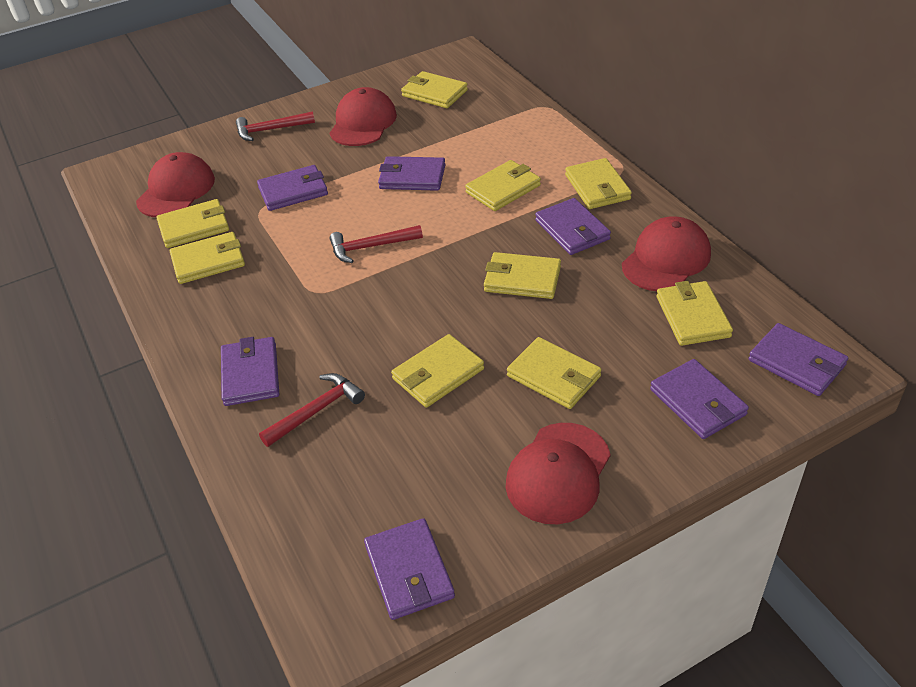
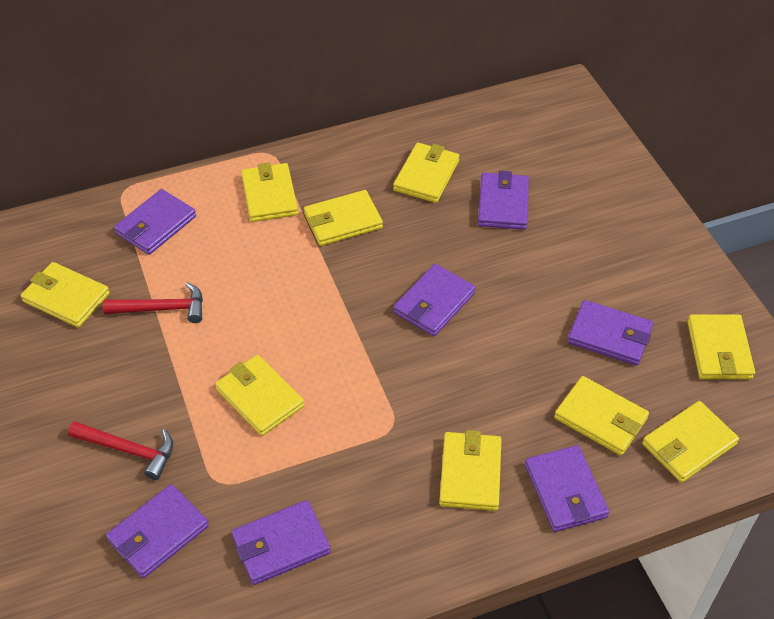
red cap: [136,152,215,217] [329,87,397,146] [506,423,611,524] [622,216,711,291] = 4 -> none = 0
red hammer: [236,111,315,141] [259,373,365,447] [330,225,423,263] = 3 -> [68,421,173,480] [103,282,203,323] = 2

